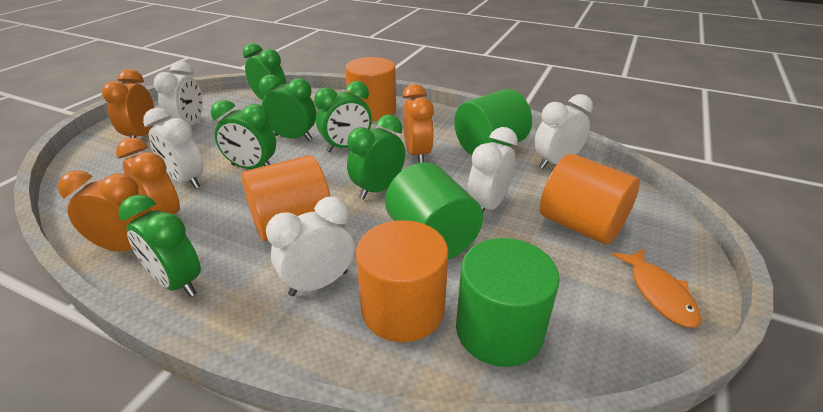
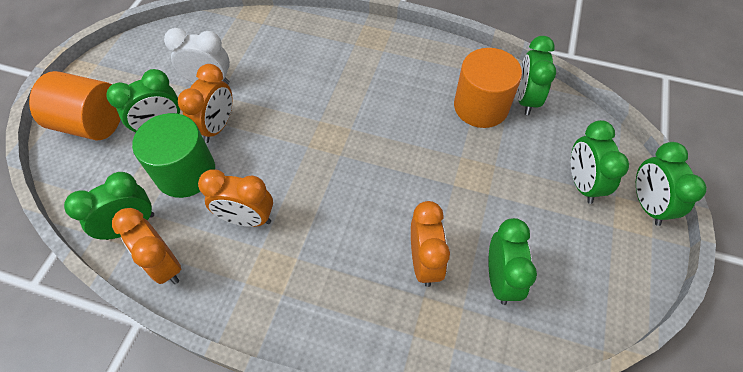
green cylinder: [385,162,483,259] [454,89,532,155] [456,238,560,367] = 3 -> [132,113,215,198] = 1
orange cylinder: [241,155,331,241] [345,57,396,121] [356,220,449,342] [540,154,640,245] = 4 -> [29,71,121,140] [454,48,522,128] = 2
orange fish: [611,248,701,328] = 1 -> none = 0
white clock: [143,108,204,189] [154,61,203,126] [266,197,355,296] [468,127,518,212] [534,94,593,169] = 5 -> [164,28,230,85] = 1

